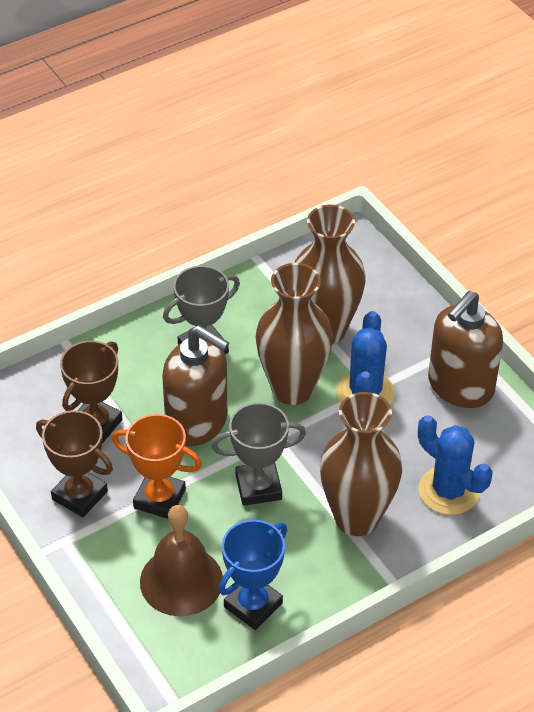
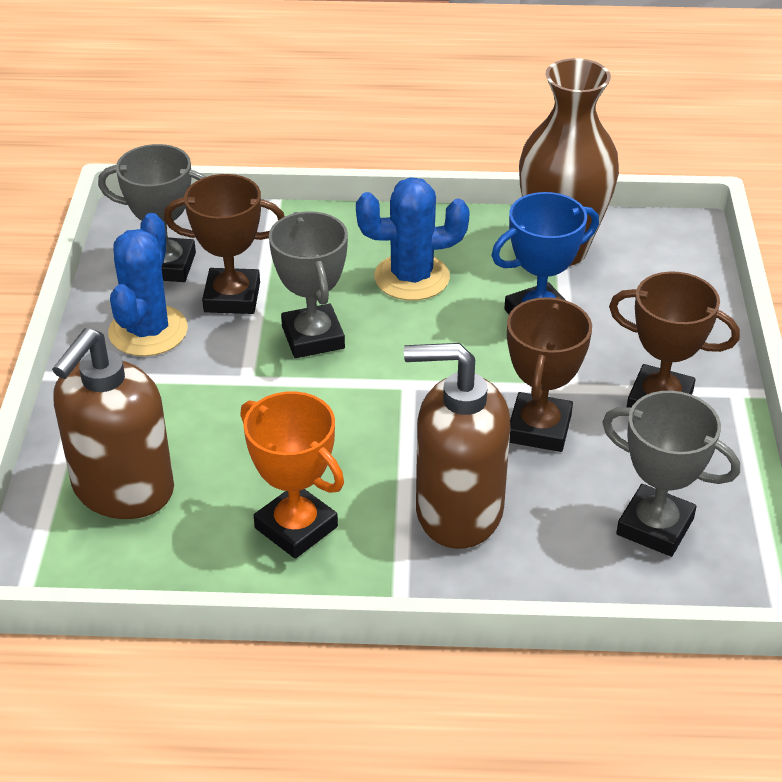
brown bell: [140,505,223,616] = 1 -> none = 0
brown trophy: [36,410,113,517] [60,341,122,443] = 2 -> [164,174,285,314] [507,297,592,452] [609,271,740,408] = 3
brown vase: [256,263,333,405] [294,205,366,345] [320,392,402,536] = 3 -> [519,58,619,266] = 1
grey trophy: [163,266,240,354] [211,402,306,506] = 2 -> [98,144,206,282] [269,211,348,358] [602,391,740,557] = 3

